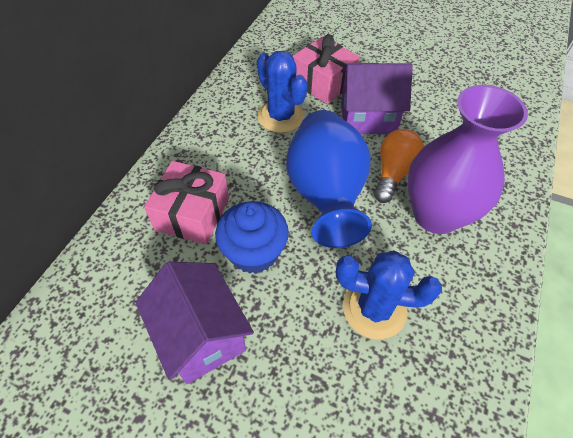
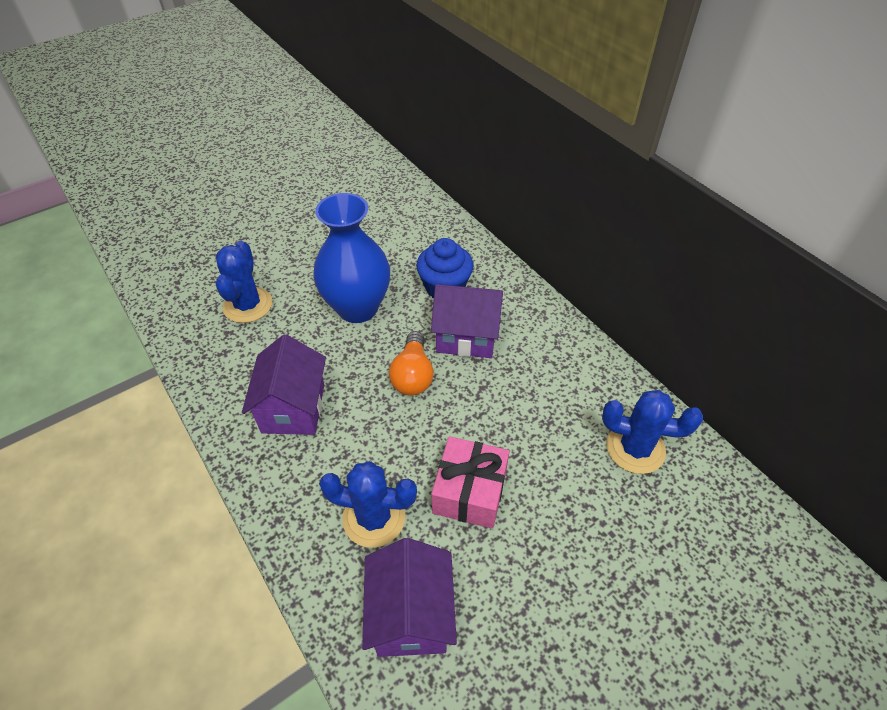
blue cactus: [257,51,308,133] [336,250,442,339] = 2 -> [215,241,272,323] [319,461,417,548] [602,390,703,474] = 3
pink gift: [144,161,229,245] [293,34,360,104] = 2 -> [431,436,510,529] = 1
purple house: [135,262,254,384] [341,63,413,134] = 2 -> [242,335,326,435] [362,538,457,657] [431,284,503,358] = 3
purple vase: [407,85,528,234] = 1 -> none = 0

